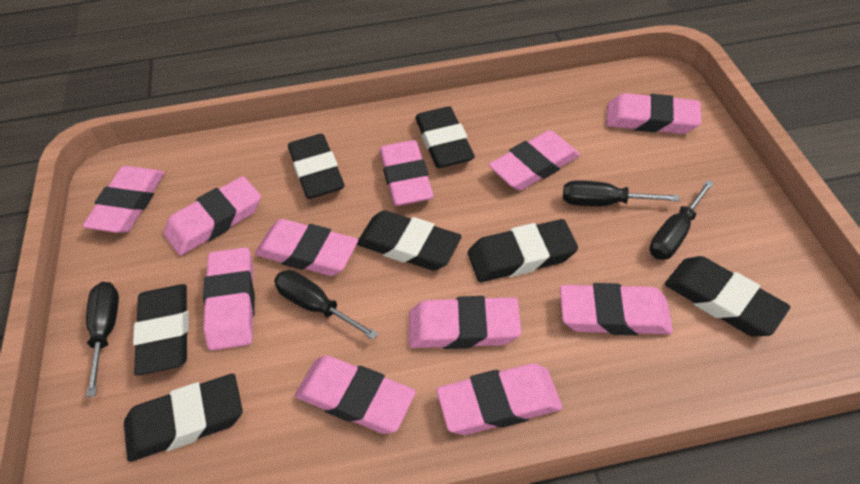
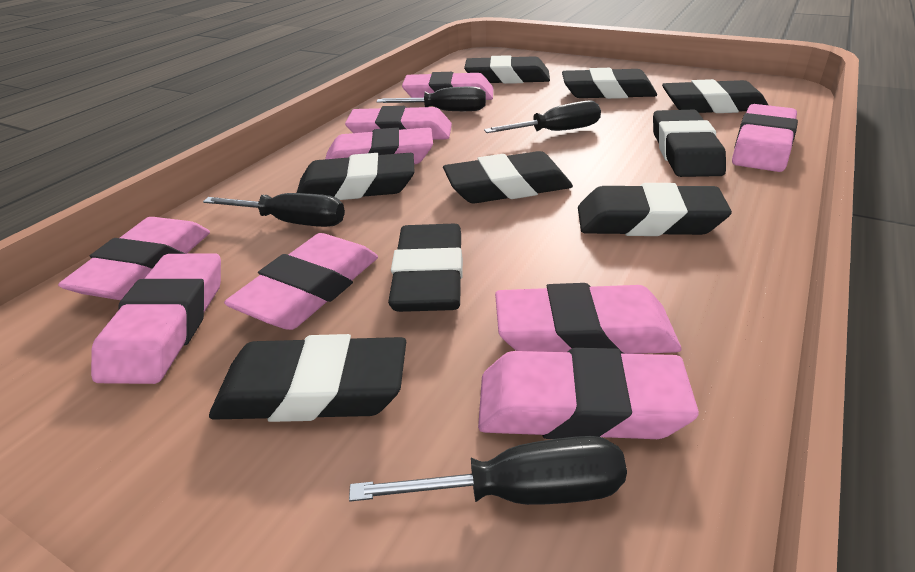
black eraser: [124,374,243,462] [133,284,189,376] [288,134,345,199] [357,210,461,271] [415,106,475,168] [468,219,578,282] [665,256,790,336] = 7 -> [209,334,406,422] [297,153,415,200] [388,224,463,312] [443,151,573,203] [464,55,550,84] [562,68,657,99] [578,183,732,236] [653,110,726,177] [662,79,768,113] = 9
pink eraser: [83,166,164,233] [164,176,261,256] [203,247,255,351] [255,219,358,276] [295,355,416,434] [380,140,434,206] [409,296,521,349] [437,363,562,435] [489,130,580,191] [560,283,673,335] [606,93,701,134] = 11 -> [58,217,210,300] [91,253,221,384] [224,233,378,330] [325,127,433,165] [345,106,452,140] [402,72,493,100] [478,348,699,439] [495,283,681,354] [732,104,798,172] = 9

